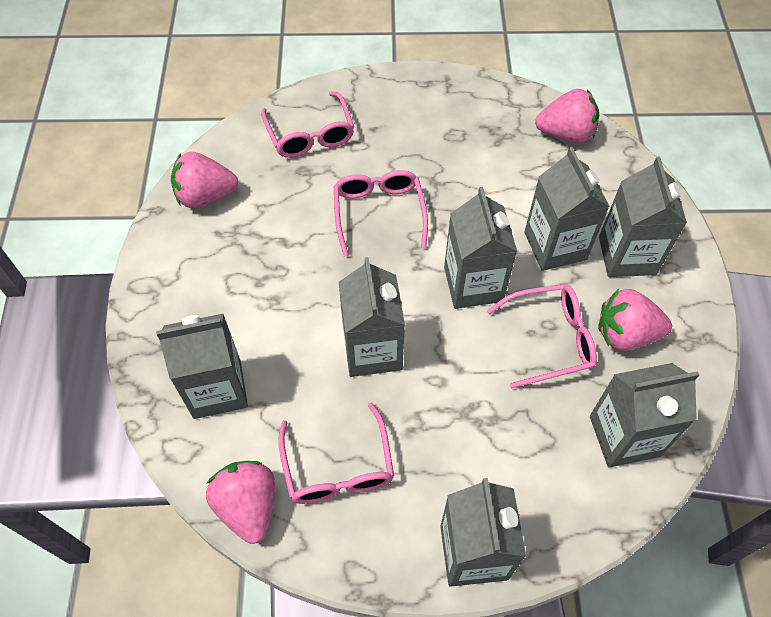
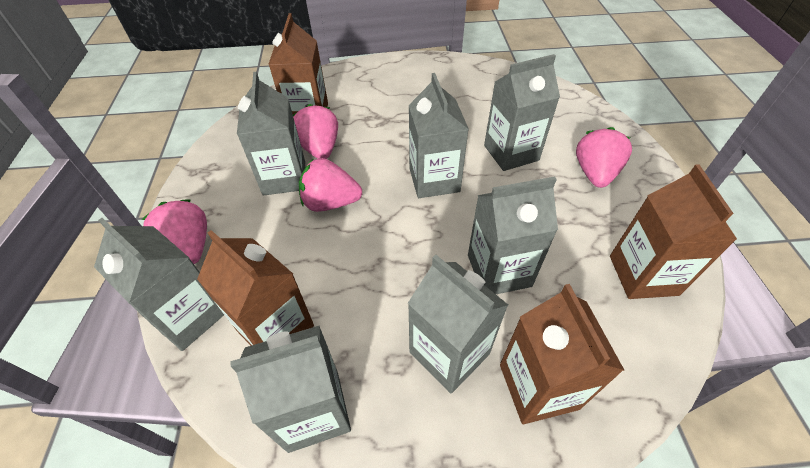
brown carton: none = 0 -> [197,230,314,346] [269,13,328,114] [500,284,624,424] [610,164,737,299] = 4
pink glasses: [261,91,354,158] [278,403,394,504] [334,170,428,257] [487,284,597,389] = 4 -> none = 0

